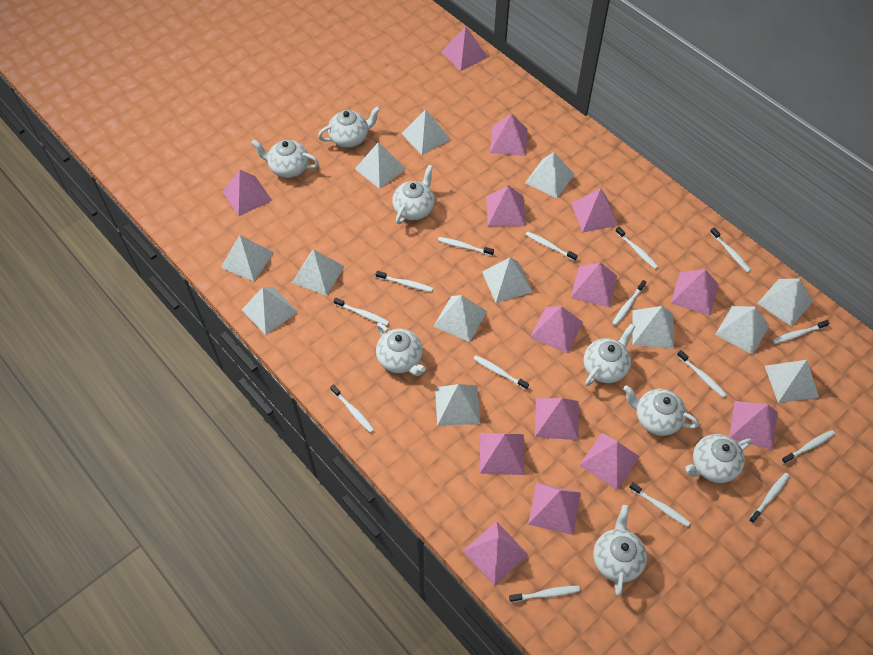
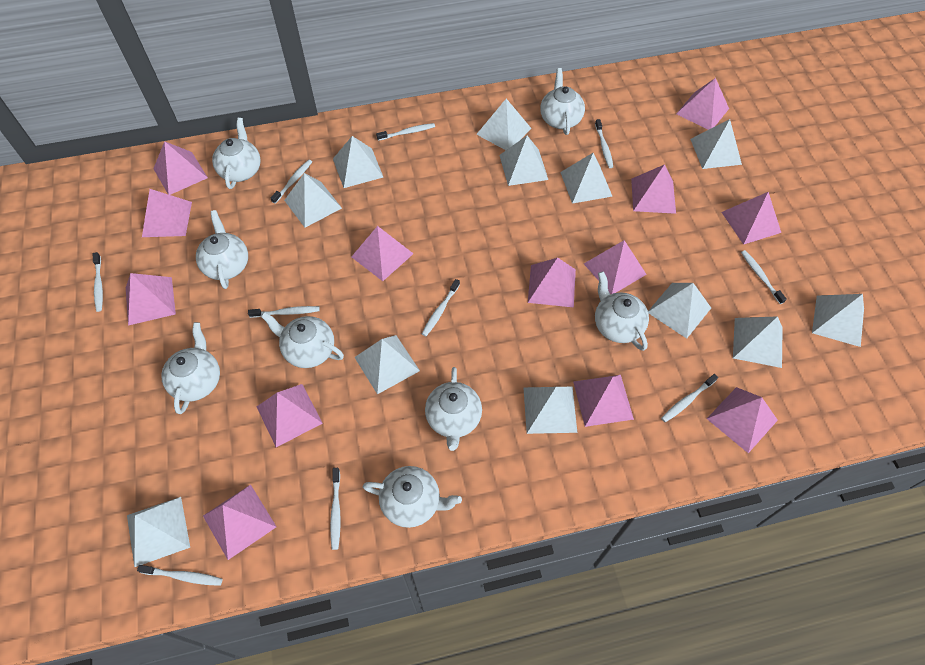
pink pyramid: [222,170,272,216] [441,26,488,71] [463,521,528,586] [480,433,524,475] [486,185,526,226] [490,113,528,156] [528,482,581,535] [530,306,583,354] [535,398,579,440] [571,188,619,233] [571,262,617,308] [579,433,640,490] [671,269,718,315] [729,401,778,450] = 14 -> [126,273,176,326] [142,189,192,237] [153,141,208,195] [203,485,277,560] [257,384,323,447] [351,226,414,281] [528,258,576,307] [573,375,634,427] [584,240,647,294] [631,164,676,214] [676,78,729,130] [707,387,778,453] [722,192,781,245] = 13
white pyramid: [220,235,274,281] [242,287,298,335] [292,250,345,296] [355,142,406,189] [401,109,451,155] [433,295,487,342] [435,384,480,426] [482,258,533,303] [525,152,574,198] [633,306,674,349] [715,306,770,355] [757,278,813,326] [765,360,819,403] = 13 -> [127,497,190,567] [284,173,342,228] [333,136,383,188] [354,335,420,394] [476,99,531,150] [499,136,548,186] [523,387,577,434] [560,153,613,204] [648,283,711,339] [690,119,742,169] [733,316,783,368] [812,294,864,347] = 12
white toothbrush: [330,384,374,433] [333,298,389,325] [376,271,433,292] [438,237,494,256] [473,355,529,390] [509,586,580,602] [525,231,578,261] [612,280,646,326] [615,227,658,269] [629,482,690,527] [677,350,727,398] [710,227,751,272] [749,473,790,523] [772,320,830,344] [781,430,835,464] = 15 -> [93,252,103,312] [137,565,223,586] [248,306,320,318] [271,160,312,204] [330,468,341,550] [376,123,435,141] [422,279,460,336] [595,119,613,168] [661,374,718,422] [741,250,787,304] = 10

